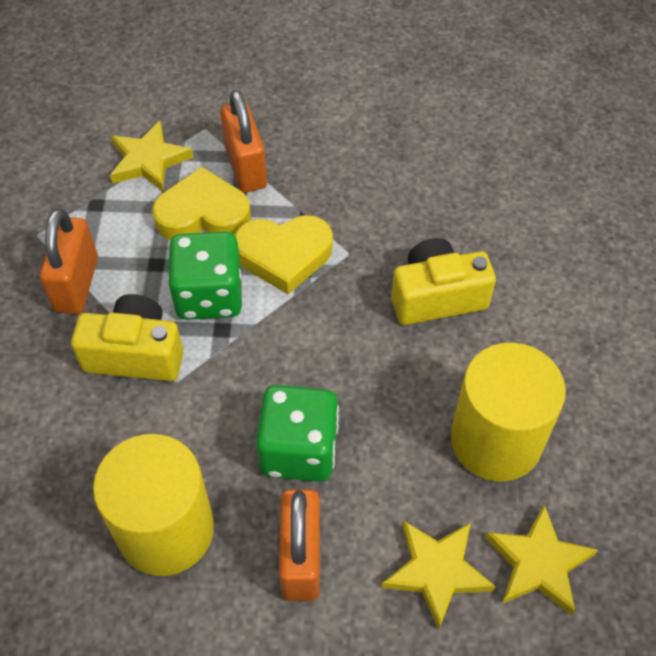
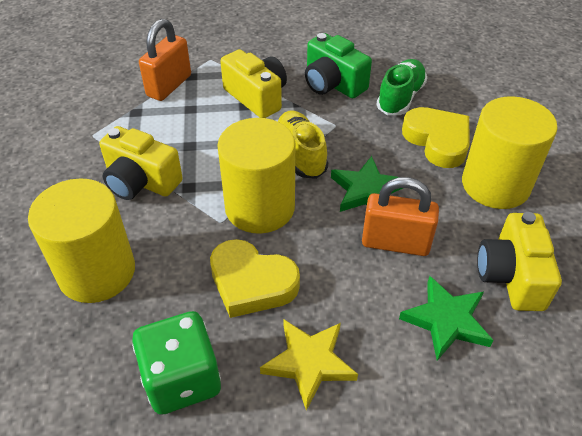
green camera: none = 0 -> [305,33,372,98] = 1
green dice: [168,231,242,320] [256,385,339,482] = 2 -> [132,311,221,415] = 1
green shoe: none = 0 -> [376,59,427,115] = 1
green star: none = 0 -> [331,156,403,212] [399,276,494,361] = 2
orange padlock: [39,208,98,314] [220,90,267,193] [279,489,320,601] = 3 -> [139,19,191,101] [362,177,439,256] = 2
yellow camera: [71,294,183,381] [391,238,496,325] = 2 -> [99,126,183,200] [220,49,287,118] [477,212,562,311] = 3
yellow cylinder: [93,434,214,576] [451,343,566,482] = 2 -> [28,178,135,303] [217,118,295,234] [462,96,558,209] = 3
yellow shoe: none = 0 -> [278,110,328,179] = 1
yellow star: [110,121,194,192] [382,520,496,631] [485,504,598,616] = 3 -> [260,319,358,411] = 1

